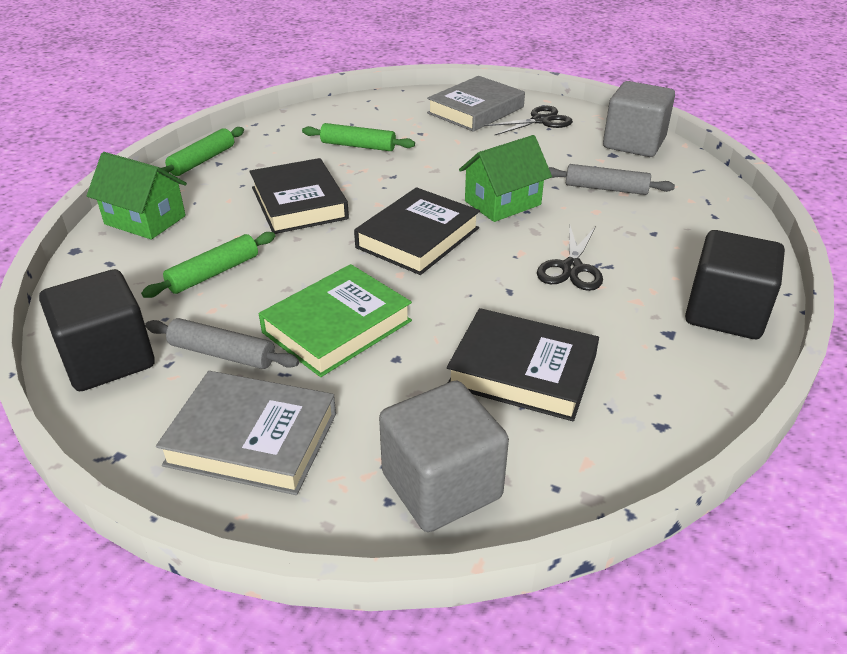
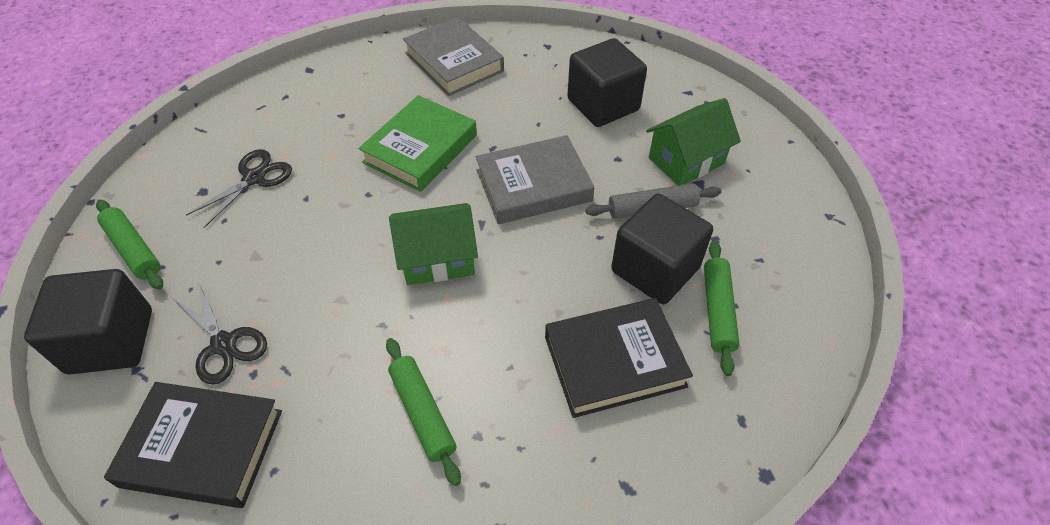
black book: [250,158,349,234] [354,187,480,275] [447,308,599,421] = 3 -> [104,382,282,508] [545,298,693,418] = 2
black cube: [39,269,155,391] [685,230,785,339] = 2 -> [24,269,152,375] [567,38,647,127] [611,194,713,305] = 3
grey cube: [379,381,509,532] [603,81,675,157] = 2 -> none = 0
grey rolling pin: [145,318,299,369] [549,164,675,195] = 2 -> [585,183,722,219] = 1

